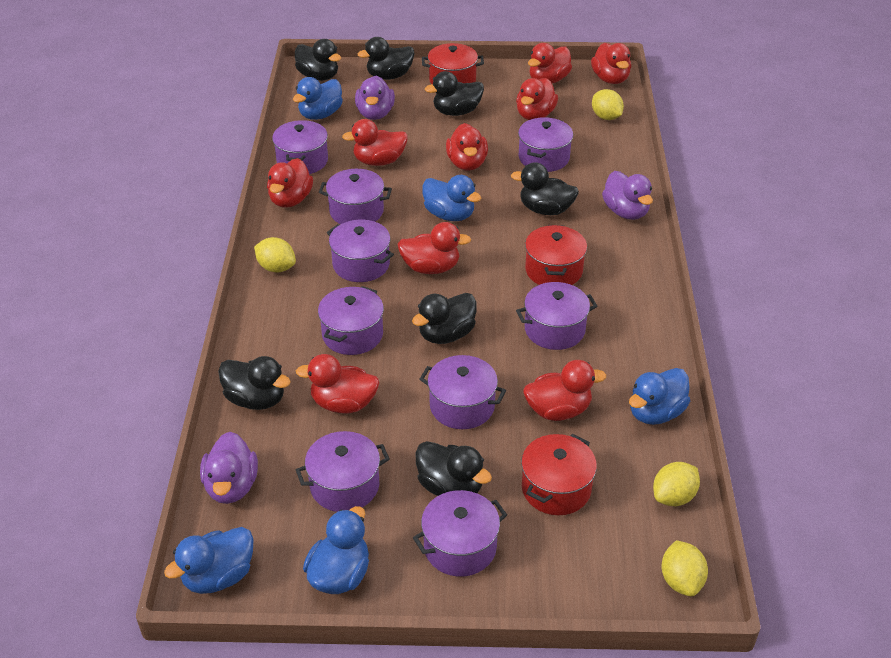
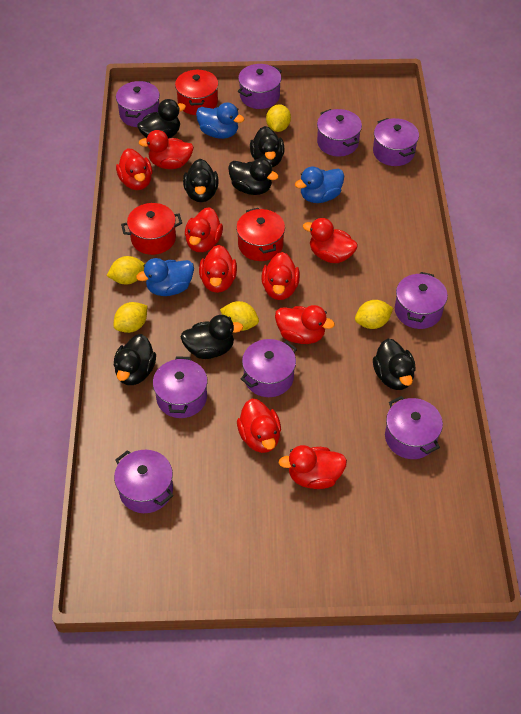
blue duck: [164,527,254,594] [293,77,343,120] [303,506,369,594] [422,175,481,221] [629,368,690,425] = 5 -> [136,258,194,296] [196,102,244,139] [295,167,344,203] = 3
purple duck: [200,432,258,504] [355,76,395,120] [602,171,653,220] = 3 -> none = 0
yellow lemon: [254,237,296,272] [592,89,624,120] [653,462,700,506] [662,540,708,596] = 4 -> [106,256,145,284] [114,302,147,333] [220,301,259,331] [266,104,291,132] [355,300,393,329] = 5

